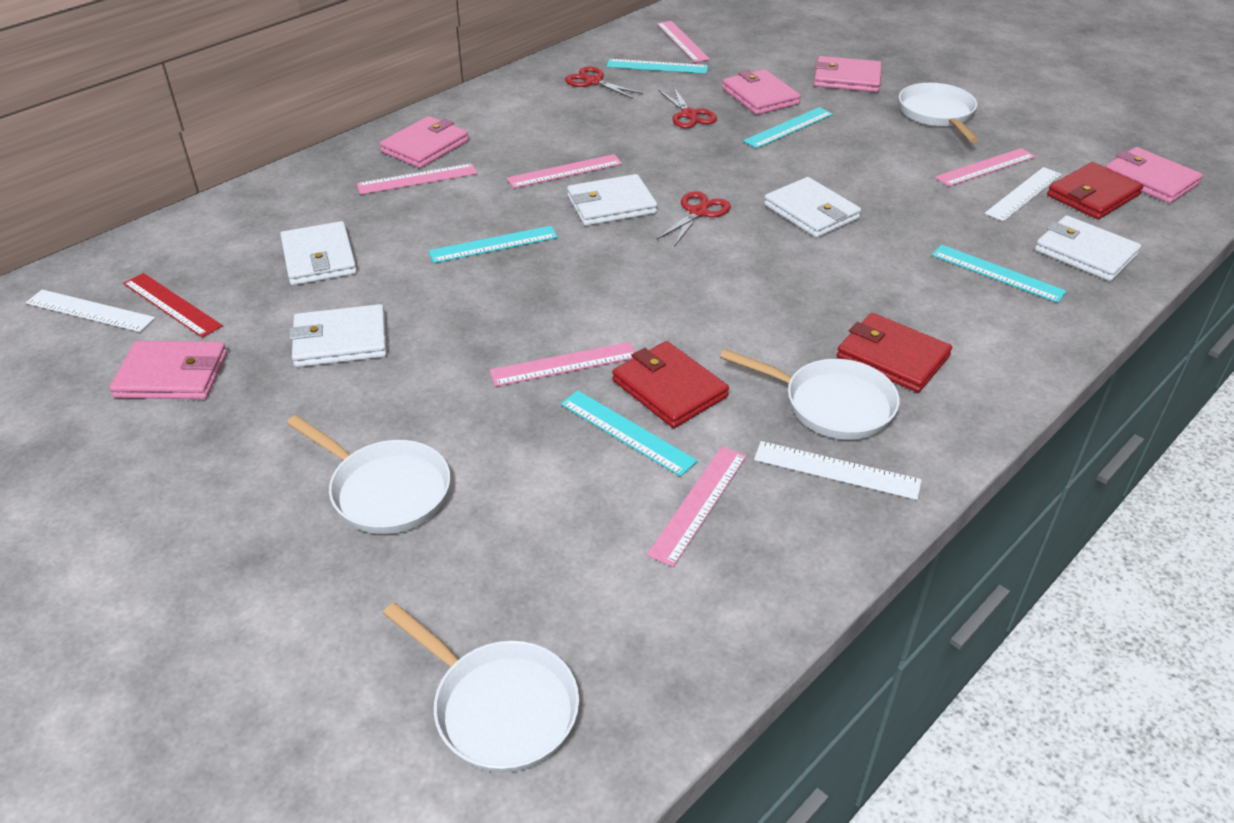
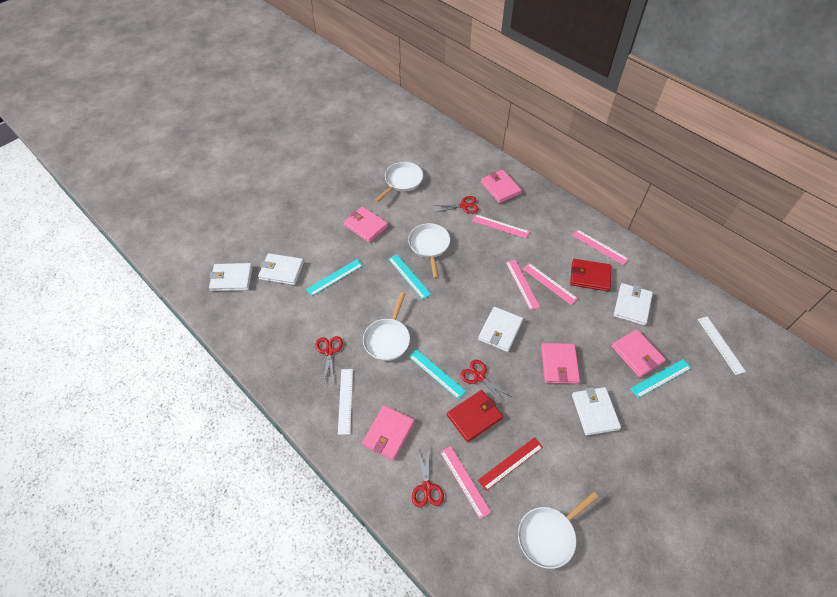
pink ruler: [357,163,477,194] [490,342,635,387] [507,154,622,188] [647,446,747,567] [657,21,710,62] [935,148,1036,187] = 6 -> [440,446,491,519] [472,214,530,239] [506,260,540,310] [523,263,578,305] [572,229,629,265] = 5
red scissors: [565,67,643,99] [656,191,731,246] [658,86,717,128] = 3 -> [315,336,343,384] [412,447,444,507] [433,196,479,214] [460,360,512,404] = 4
red wallet: [612,341,729,428] [837,313,952,393] [1047,162,1143,219] = 3 -> [447,390,503,442] [570,259,611,291] = 2
turquoise ruler: [428,226,558,263] [561,390,698,477] [607,59,708,74] [743,107,833,149] [932,244,1067,303] = 5 -> [306,259,363,296] [389,254,431,299] [408,349,466,399] [630,359,691,398] = 4
white ruler: [26,289,155,332] [754,441,922,500] [985,167,1062,222] = 3 -> [338,369,353,435] [698,316,746,375] = 2

